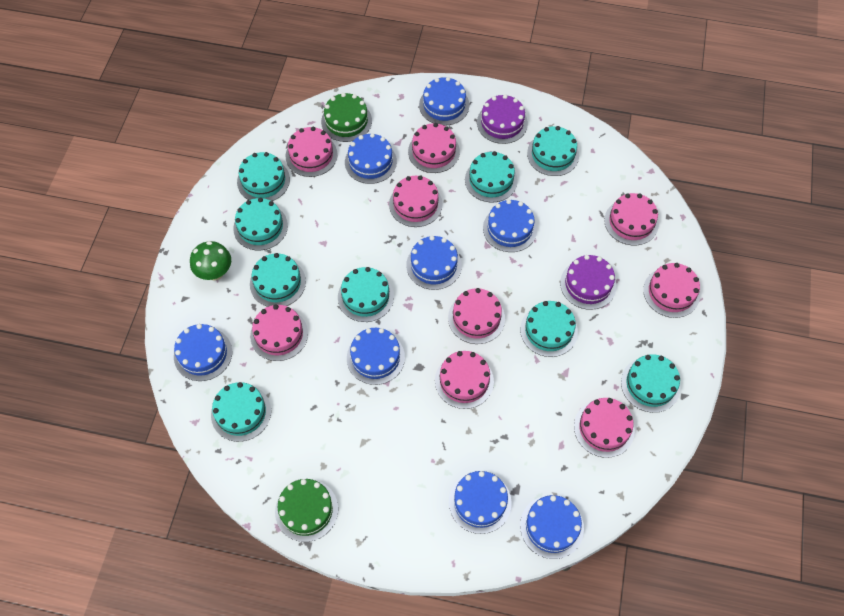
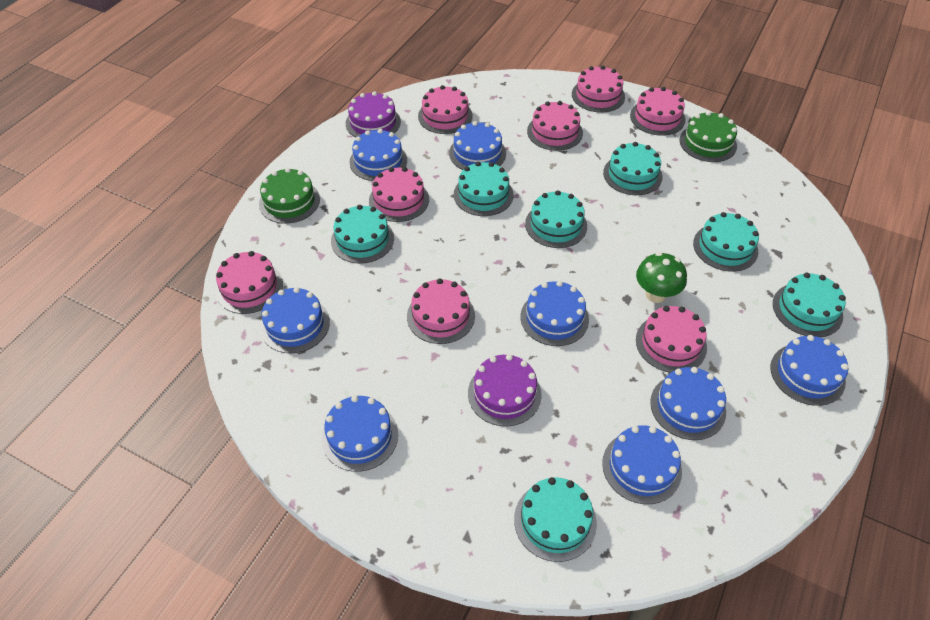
pink cake: [250,304,308,361] [285,127,338,177] [389,175,443,227] [408,123,460,173] [435,351,494,409] [448,288,505,344] [574,398,635,458] [604,193,659,245] [643,263,700,318] = 9 -> [216,251,283,314] [369,167,429,222] [407,278,475,344] [418,85,473,134] [527,101,583,151] [572,65,625,113] [630,87,686,136] [636,306,707,373] = 8
turquoise cake: [211,382,271,442] [233,198,288,250] [237,152,290,201] [250,253,306,307] [338,267,394,322] [465,151,518,202] [520,301,578,357] [527,126,579,176] [621,354,681,413] = 9 -> [331,205,394,264] [454,162,513,216] [514,477,597,562] [525,190,587,248] [603,142,662,195] [693,212,759,272] [773,273,846,337] = 7

